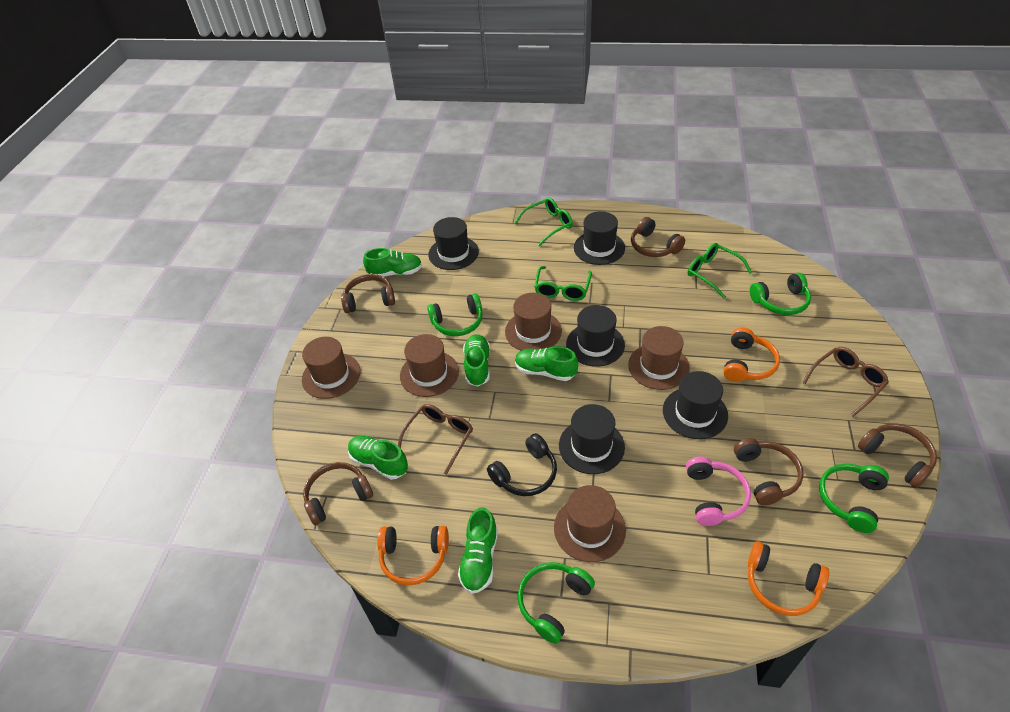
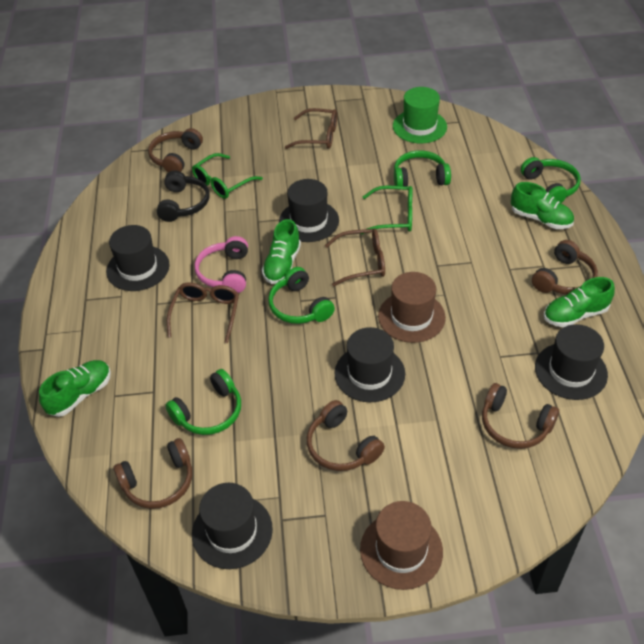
brown glasses: [398,404,473,475] [802,347,889,417] = 2 -> [167,283,239,343] [285,108,337,149] [325,228,385,286] = 3
brown hat: [302,337,361,399] [400,334,459,397] [505,293,562,351] [554,485,626,562] [628,326,690,390] = 5 -> [360,501,443,590] [378,272,446,343] = 2
green glasses: [514,197,573,246] [534,266,592,301] [688,243,752,299] = 3 -> [192,153,263,199] [361,186,412,234] = 2
green hat: none = 0 -> [393,87,447,143] = 1
green shoe: [348,435,408,480] [363,248,422,277] [458,507,498,594] [463,334,490,386] [515,346,578,381] = 5 -> [39,360,111,417] [262,219,301,284] [511,182,574,229] [544,277,615,327] = 4
orange headphones: [377,526,449,586] [723,327,780,382] [748,541,829,616] = 3 -> none = 0

